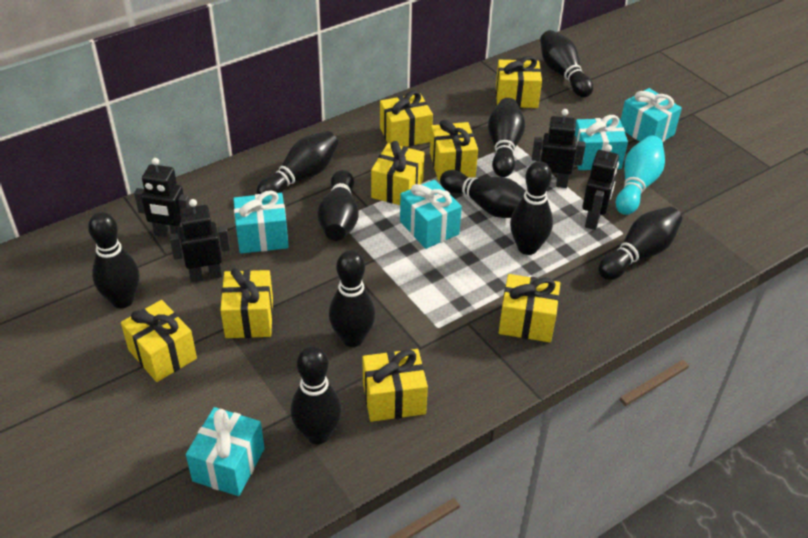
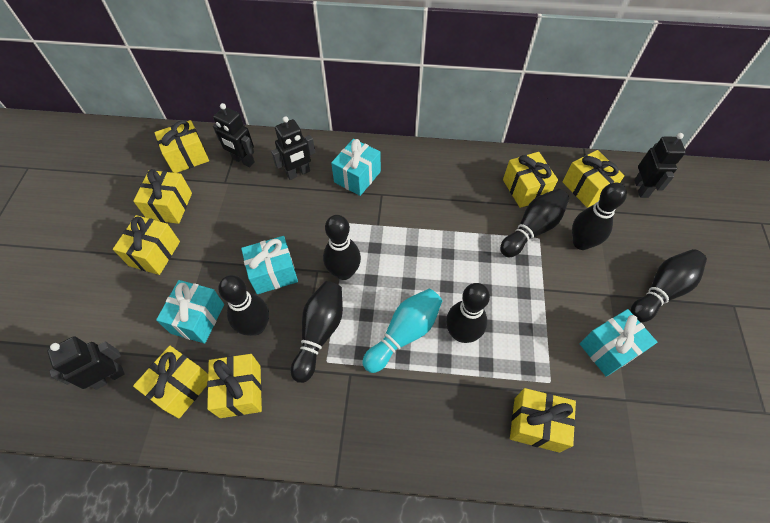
black bowling pin: [88,212,139,308] [257,131,338,194] [291,346,342,444] [317,170,359,241] [329,250,376,347] [440,170,526,218] [488,98,525,177] [510,161,553,255] [540,30,593,97] [598,207,682,280] = 10 -> [218,275,269,336] [291,281,343,383] [323,215,361,280] [446,283,490,343] [500,189,569,257] [572,183,627,250] [630,249,707,322] = 7
turquoise gift: [186,407,265,496] [233,190,289,254] [400,180,462,249] [575,115,628,170] [620,88,682,142] = 5 -> [156,280,224,344] [241,236,298,294] [331,139,381,196] [579,309,657,377] = 4

